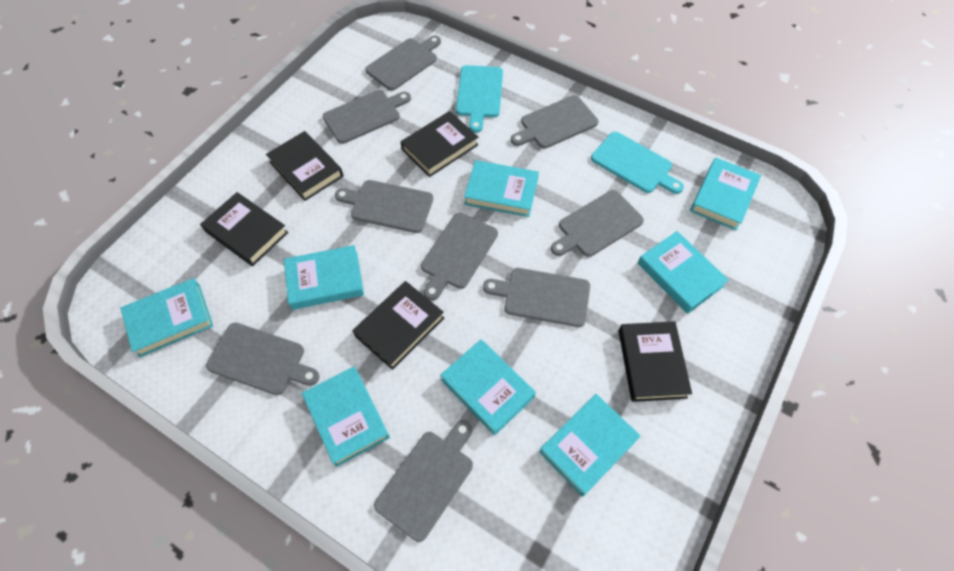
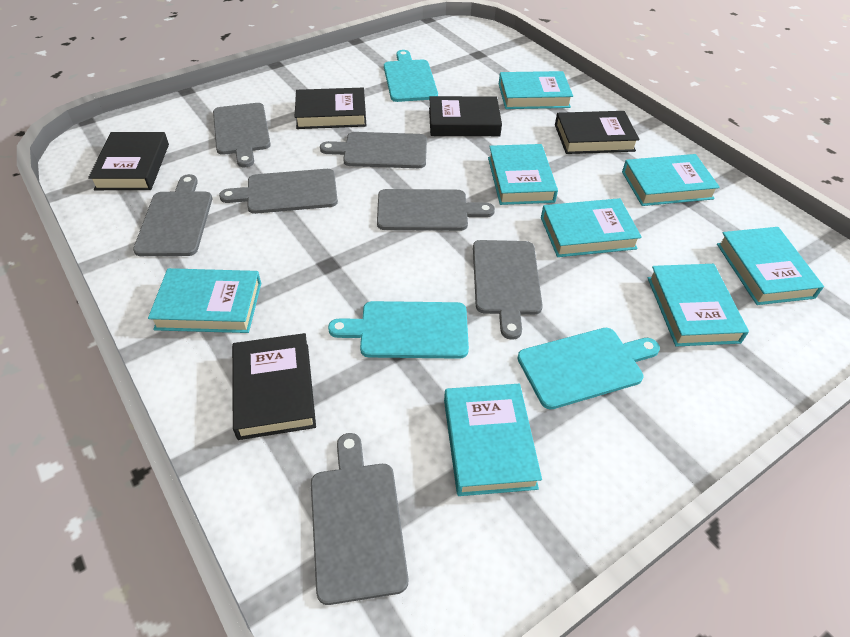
grey cutting board: [206,323,319,395] [323,90,411,144] [335,180,433,233] [365,36,441,91] [374,420,473,542] [421,213,498,301] [483,268,590,327] [511,95,598,148] [551,190,644,257] = 9 -> [133,174,212,256] [213,103,271,167] [219,169,338,214] [311,433,408,605] [320,132,427,168] [377,189,495,231] [473,240,543,340] = 7
turquoise cutting board: [456,65,503,133] [591,132,684,194] = 2 -> [328,301,469,359] [384,50,438,102] [517,328,660,409] = 3

